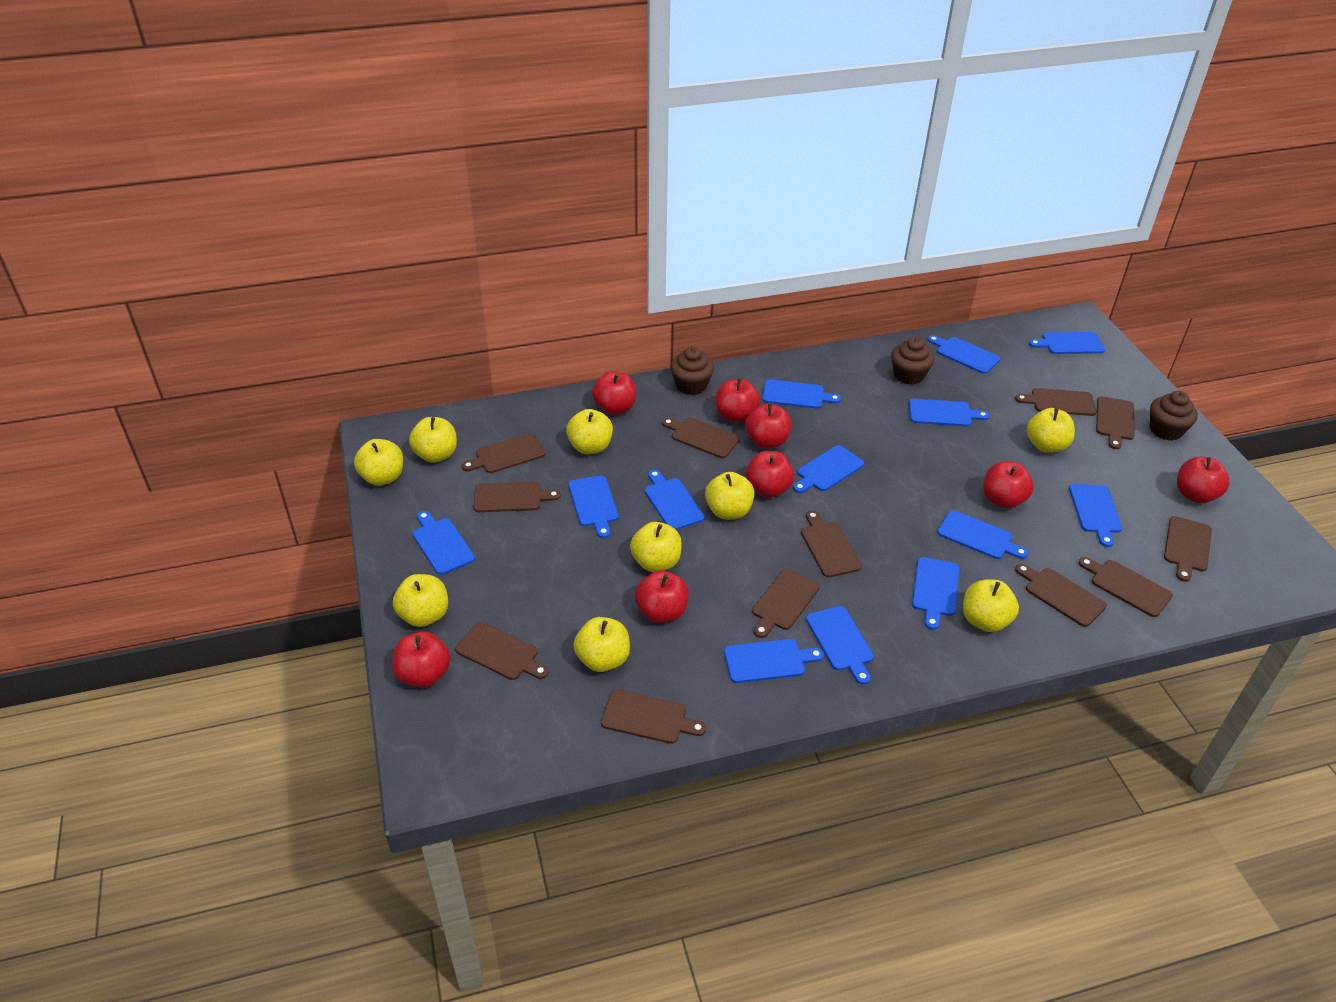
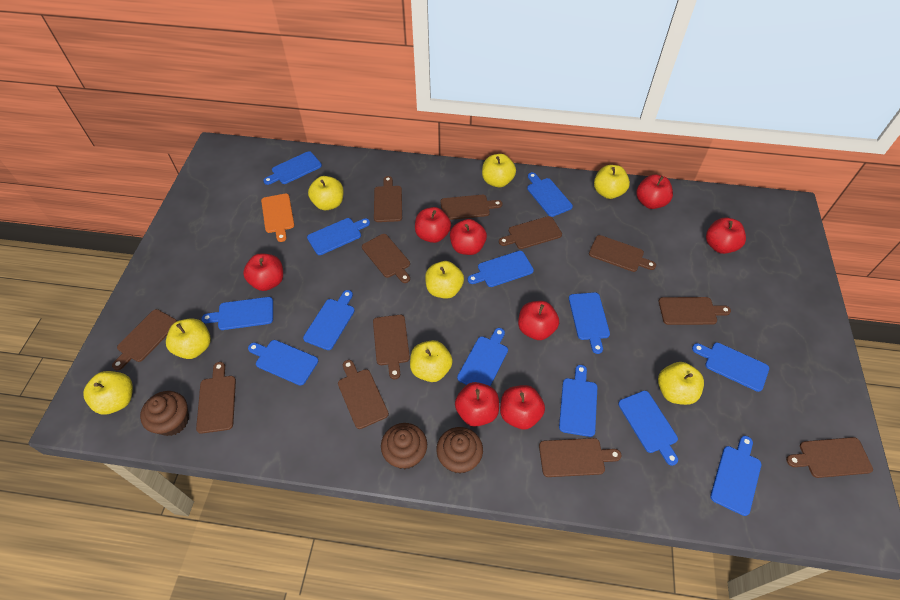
orange cutting board: none = 0 -> [261,193,294,242] = 1
yellow apple: [354,439,403,486] [393,574,448,627] [409,417,457,463] [566,409,613,454] [573,617,630,672] [630,522,682,572] [705,472,755,519] [963,579,1019,632] [1027,408,1075,453] = 9 -> [83,371,133,415] [166,318,211,359] [308,176,344,210] [410,340,453,382] [425,261,464,299] [482,154,516,187] [594,165,630,199] [658,362,704,405] = 8

